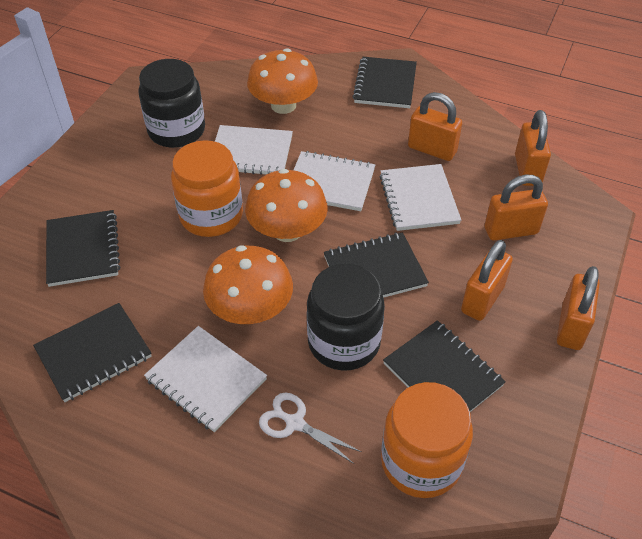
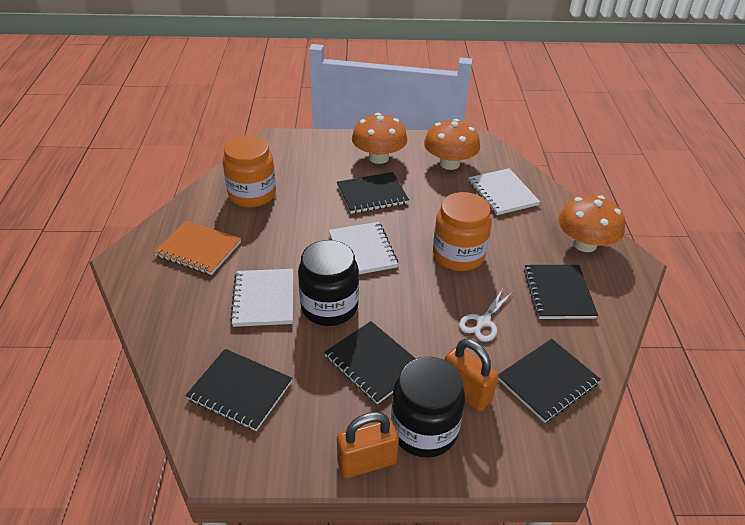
orange notebook: none = 0 -> [154,221,241,275] = 1
orange padlock: [408,92,462,161] [461,240,513,321] [484,175,548,241] [515,110,551,186] [557,266,600,350] = 5 -> [337,412,399,478] [445,339,499,412] = 2
white notebook: [144,326,267,432] [215,125,293,175] [294,151,375,211] [380,164,461,231] = 4 -> [230,269,293,327] [329,222,398,274] [468,168,540,215] = 3

